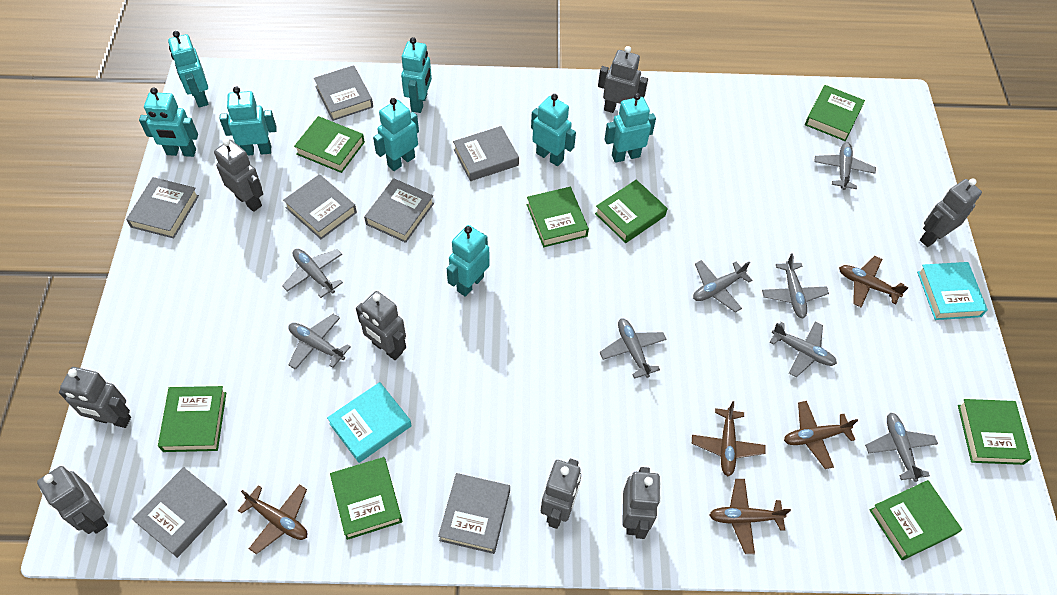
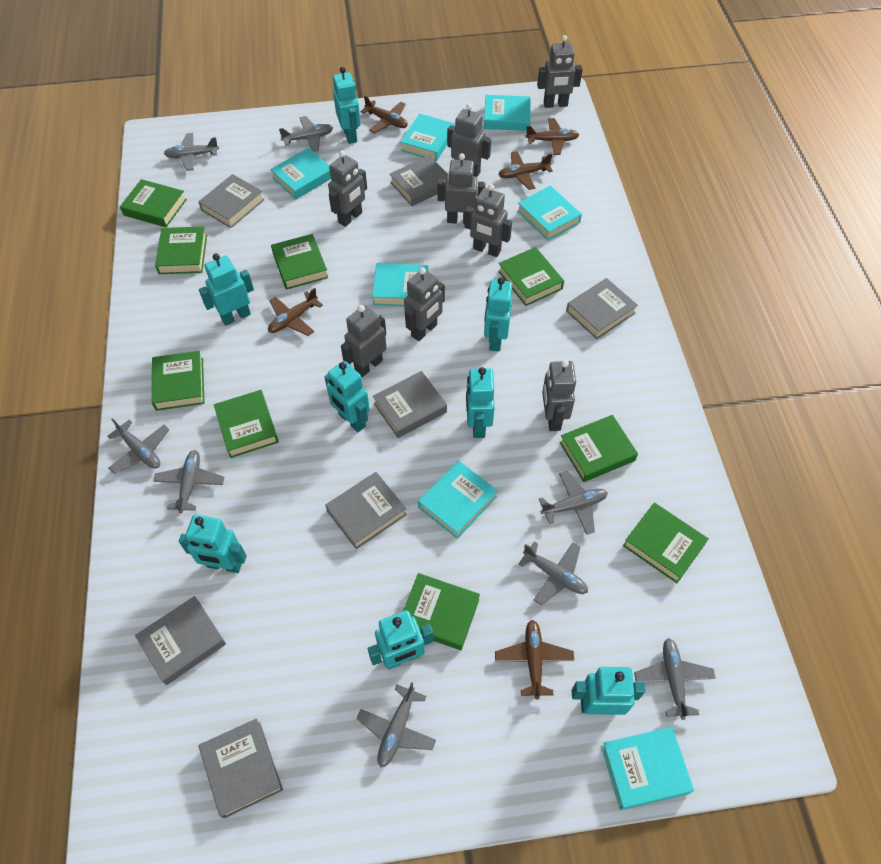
green book: [158,386,226,452] [294,116,365,173] [330,457,402,540] [527,187,589,247] [595,180,667,243] [805,85,865,141] [870,480,962,560] [958,399,1031,465] = 8 -> [120,179,187,227] [152,351,205,411] [155,226,207,274] [214,390,279,458] [271,234,328,290] [403,573,480,650] [498,247,564,306] [559,415,638,482] [623,503,709,583] = 9
turquoise book: [327,382,412,463] [917,262,988,320] = 2 -> [270,148,331,199] [372,263,428,306] [401,113,455,161] [418,461,498,539] [484,95,531,131] [517,186,582,240] [601,727,694,810] = 7

